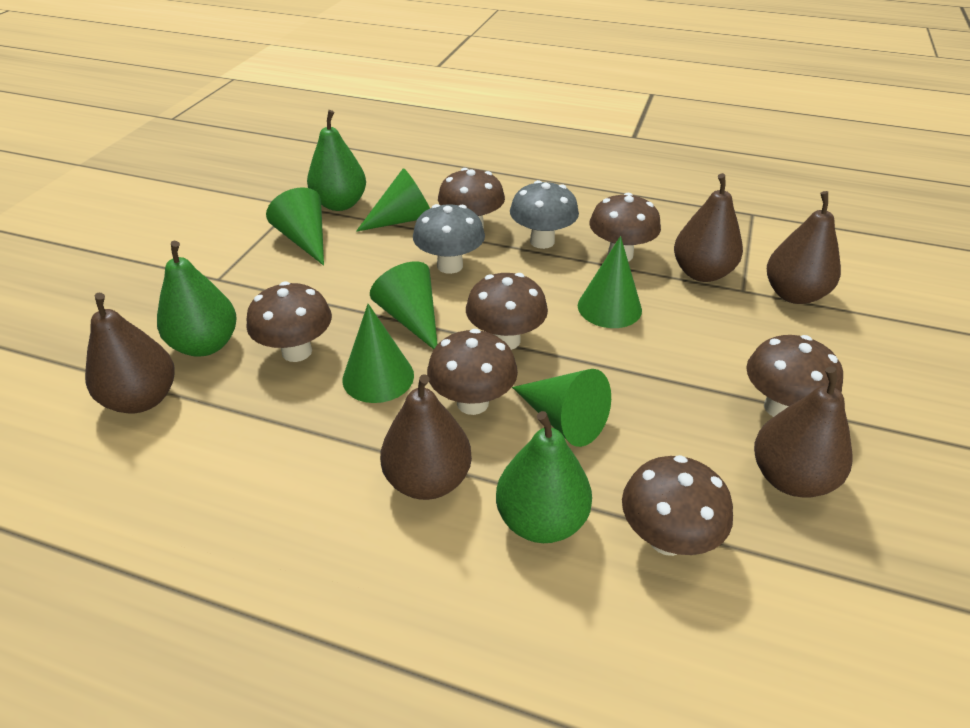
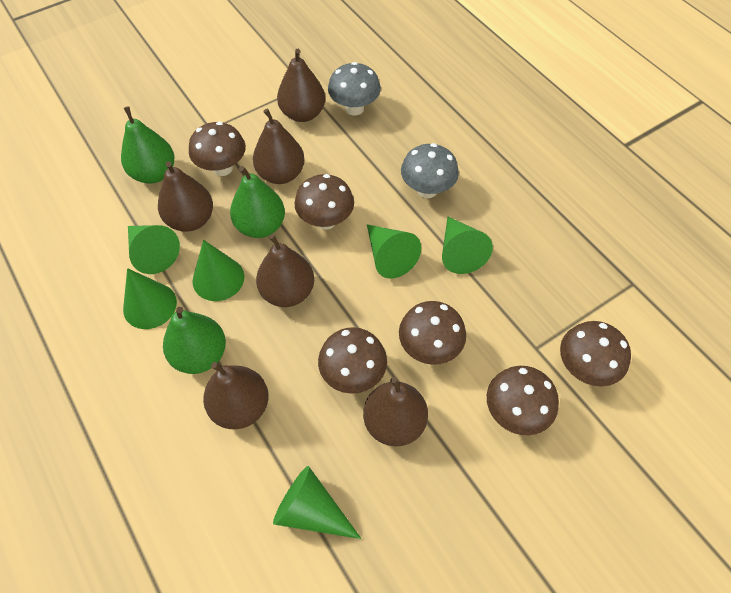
brown mushroom: [246,281,332,362] [427,329,518,415] [438,168,505,229] [466,273,548,350] [589,193,661,262] [622,455,733,556] [746,335,843,417] = 7 -> [189,122,246,176] [295,174,354,230] [318,327,387,394] [399,301,466,365] [487,366,559,435] [560,321,631,387] = 6
brown pear: [85,293,175,414] [380,374,472,500] [674,173,743,282] [754,367,853,498] [767,191,841,304] = 5 -> [158,161,213,232] [203,362,269,429] [253,109,305,184] [256,234,314,307] [277,49,325,122] [363,377,428,447] = 6

